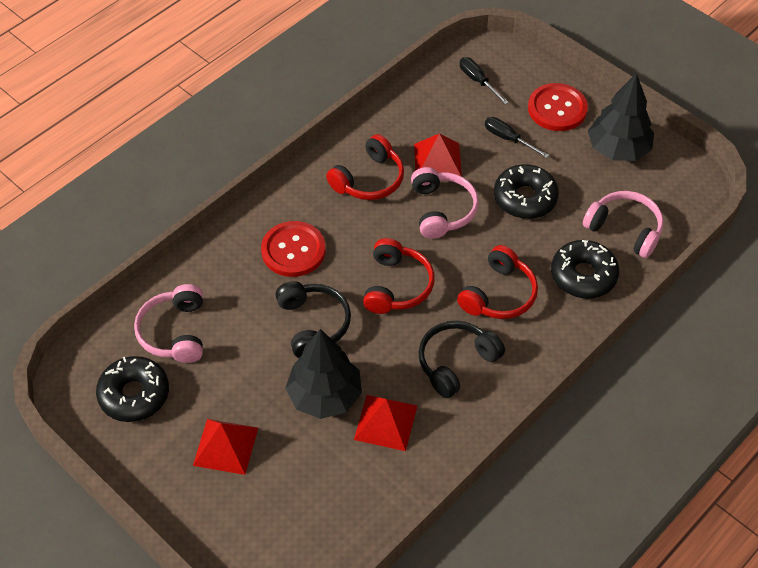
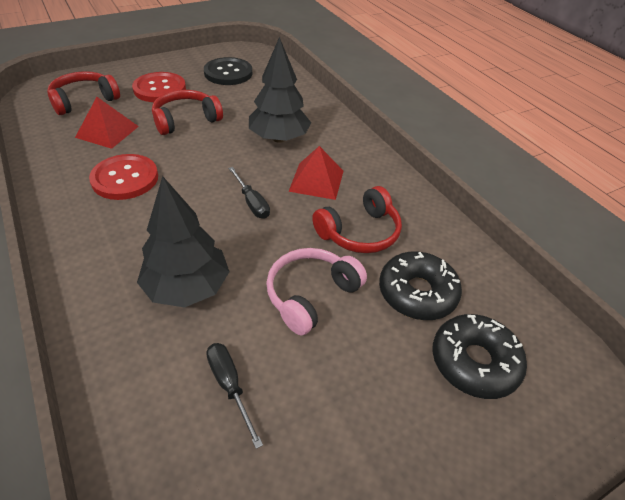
black button: none = 0 -> [204,57,252,85] = 1
black donut: [96,356,169,422] [494,164,559,219] [551,240,619,299] = 3 -> [379,252,462,320] [432,314,527,399] = 2
black headphones: [275,281,351,358] [418,321,505,398] = 2 -> none = 0
pink headphones: [134,284,203,363] [411,167,479,239] [583,191,664,258] = 3 -> [266,248,367,335] = 1
red pyramid: [193,419,258,475] [354,395,417,451] [414,133,462,177] = 3 -> [75,97,139,149] [288,146,344,200] = 2

